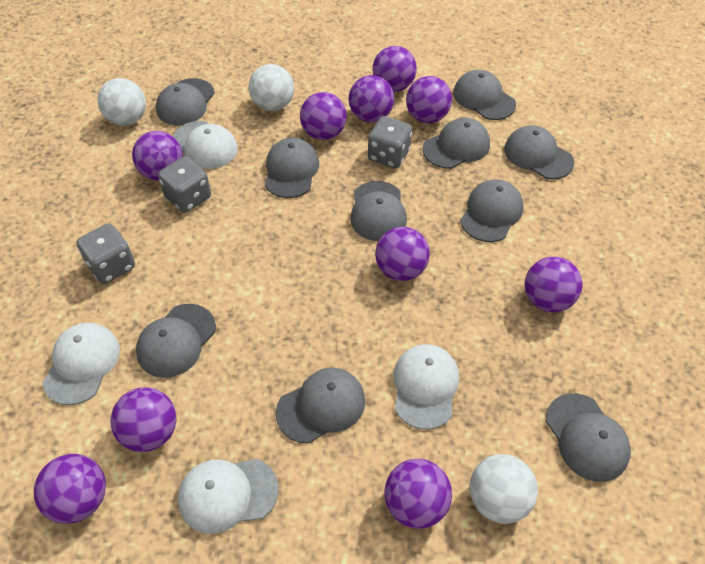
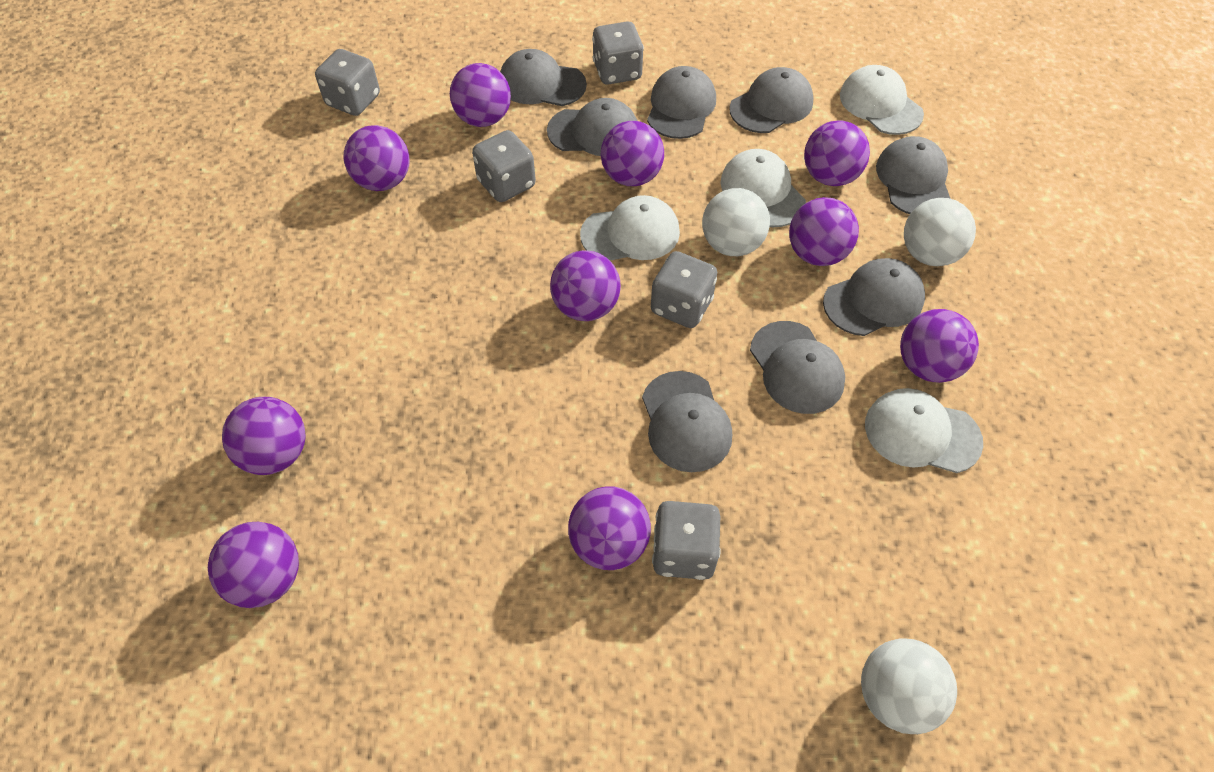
grey cap: [136,304,216,378] [156,78,215,125] [265,138,319,198] [276,368,365,444] [350,181,407,241] [423,118,490,169] [453,70,516,120] [460,179,524,242] [504,125,574,179] [546,393,631,482] = 10 -> [500,49,587,106] [547,98,638,156] [642,371,732,472] [647,66,716,139] [729,67,814,133] [750,321,845,414] [823,258,925,336] [876,136,951,214] = 8
grey dice: [77,224,135,284] [158,156,211,213] [368,116,412,168] = 3 -> [315,49,380,116] [472,130,536,202] [592,21,644,85] [651,251,717,328] [652,501,720,580] = 5

